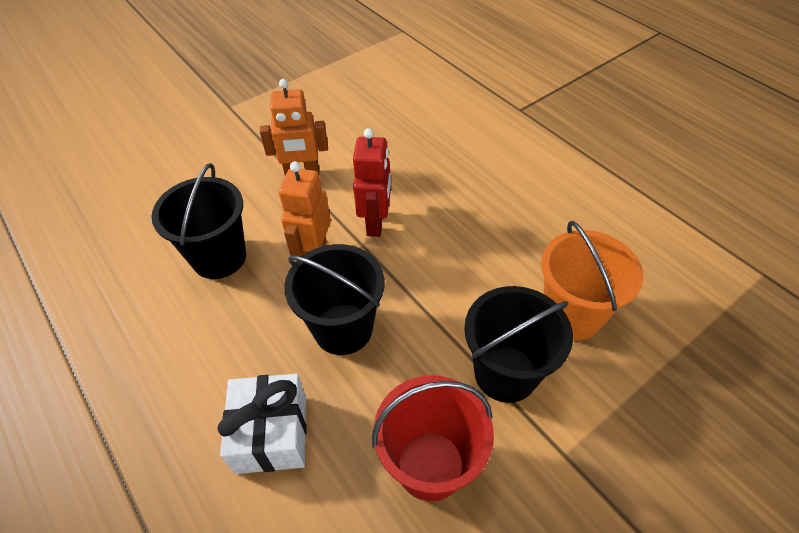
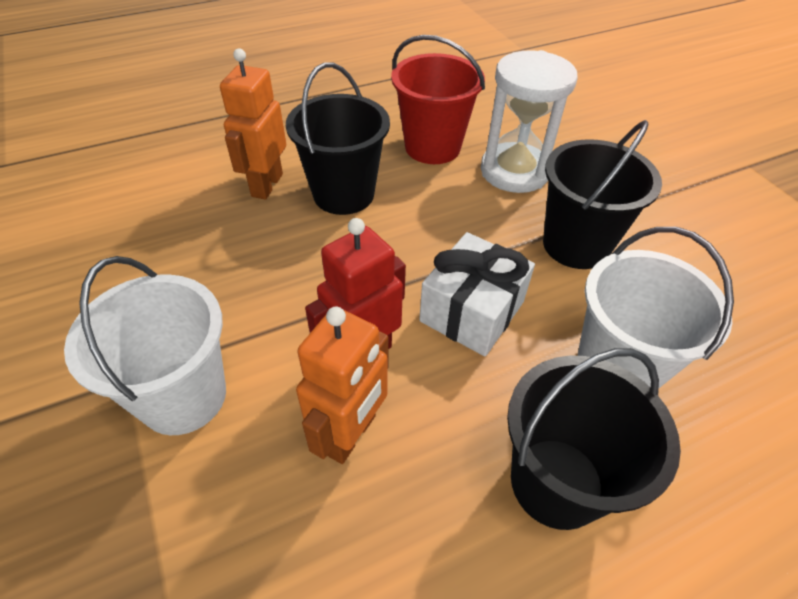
orange bucket: [541,221,643,341] = 1 -> none = 0
white bucket: none = 0 -> [64,256,226,435] [577,227,734,388] = 2
white hourglass: none = 0 -> [481,50,578,193] = 1

